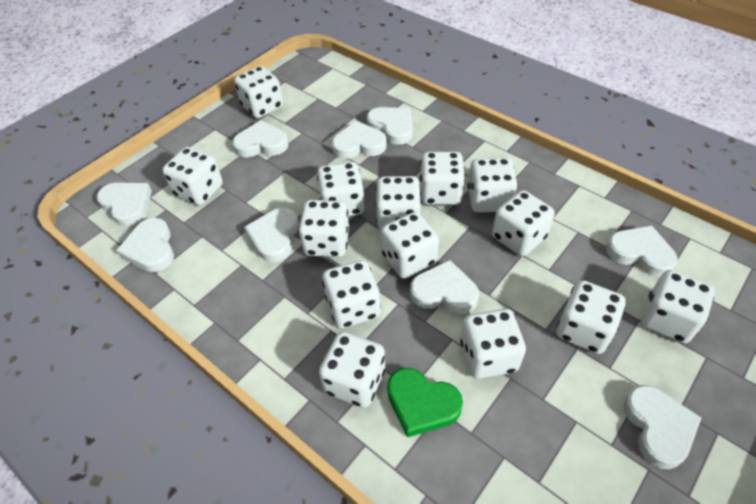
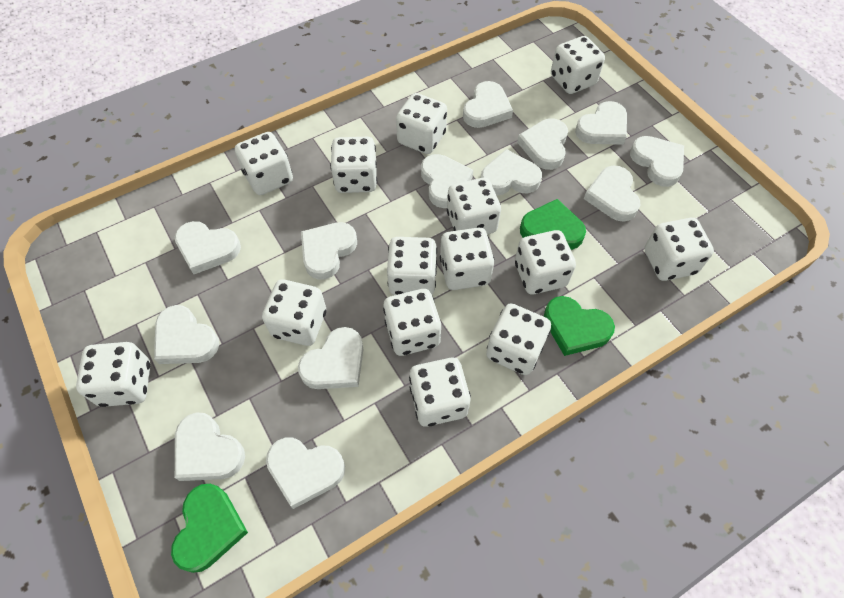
green heart: [387,368,463,437] = 1 -> [171,484,248,573] [520,199,586,250] [544,296,615,356] = 3
white heart: [96,183,152,227] [116,218,174,272] [232,120,289,158] [244,208,299,262] [332,121,387,159] [367,107,413,145] [410,260,479,314] [606,225,678,277] [623,385,701,469] = 9 -> [154,305,219,364] [175,221,241,274] [175,413,245,481] [266,438,345,509] [298,327,364,389] [301,222,357,280] [421,154,473,208] [463,81,513,128] [481,149,542,196] [517,119,568,170] [575,101,627,145] [584,166,640,222] [630,136,684,187] = 13

